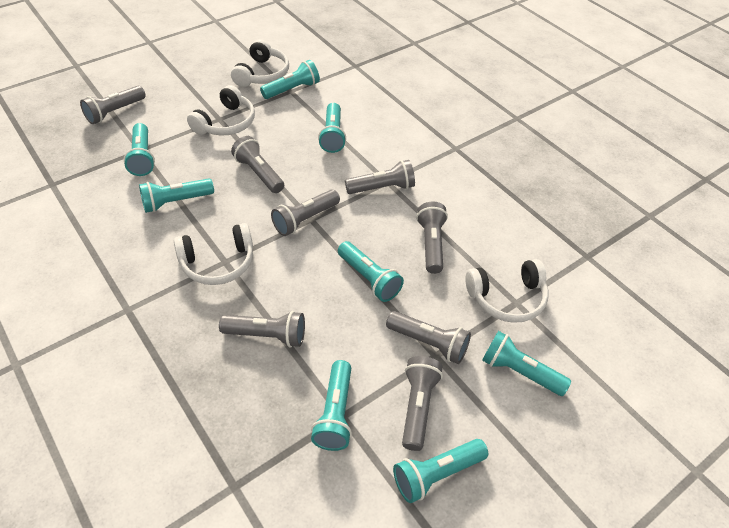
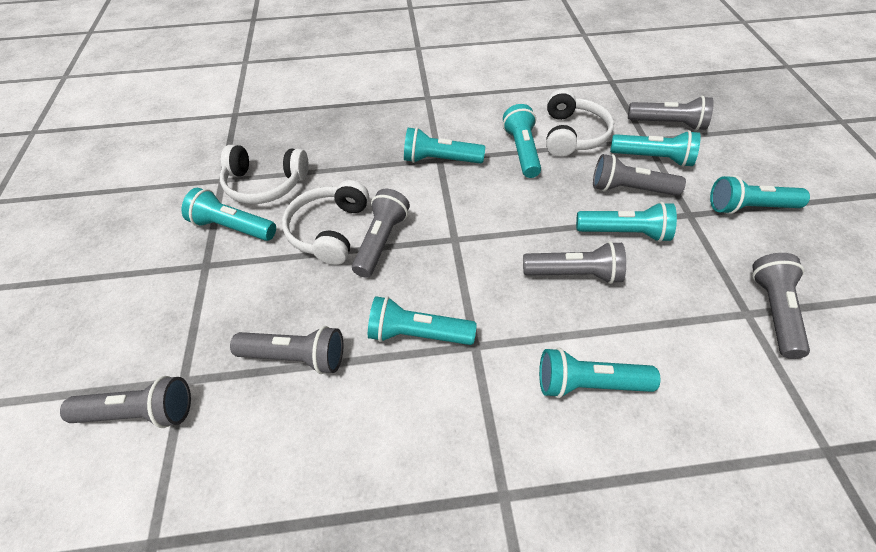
grey flashlight: [80,86,146,124] [219,311,305,348] [231,136,284,193] [271,189,340,236] [345,160,415,194] [386,311,471,364] [402,356,443,451] [416,202,448,274] = 8 -> [60,376,191,428] [230,326,343,374] [352,189,410,278] [523,241,626,284] [593,154,686,196] [628,96,714,131] [752,253,810,359] = 7
white headphones: [174,223,253,285] [187,85,255,135] [231,39,289,87] [465,259,548,323] = 4 -> [220,145,309,204] [282,180,369,265] [546,89,614,157] = 3

